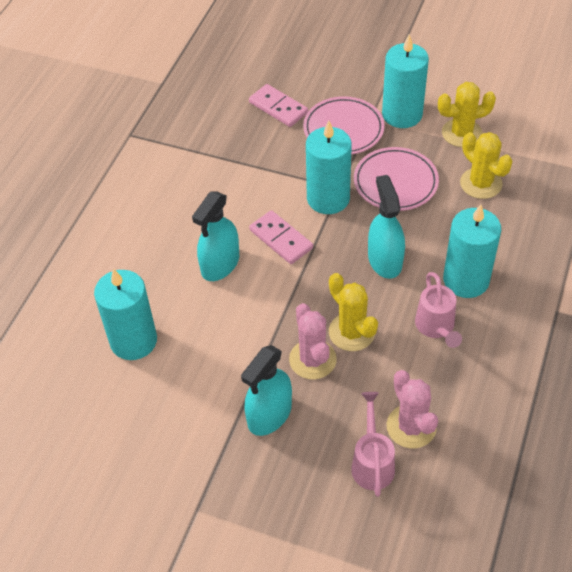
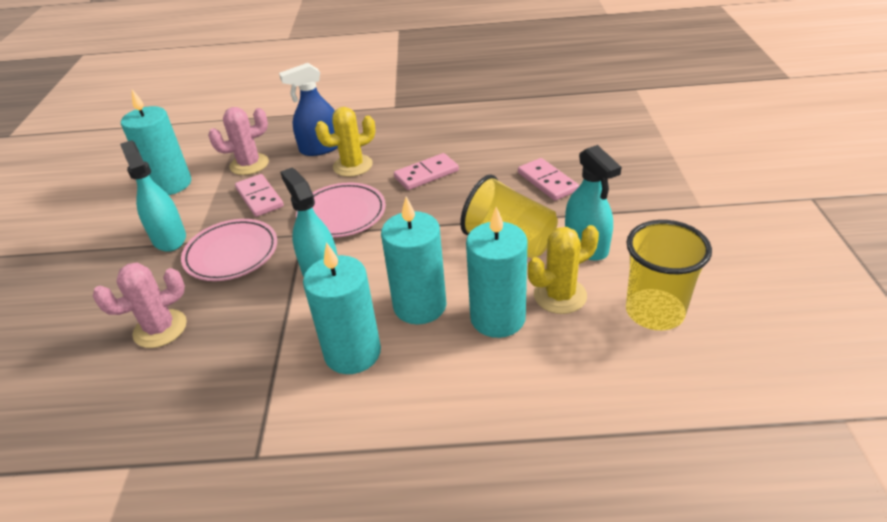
blue spray bottle: none = 0 -> [279,63,338,156] = 1
pink domino: [249,84,308,127] [249,210,313,264] = 2 -> [235,174,284,217] [394,153,459,190] [518,158,579,201] = 3
pink watering can: [351,392,395,497] [415,272,462,348] = 2 -> none = 0
yellow cactus: [329,273,378,351] [438,82,496,147] [460,132,513,199] = 3 -> [315,107,376,177] [528,225,599,314] = 2
yellow cup: none = 0 -> [460,174,558,259] [626,220,712,330] = 2

